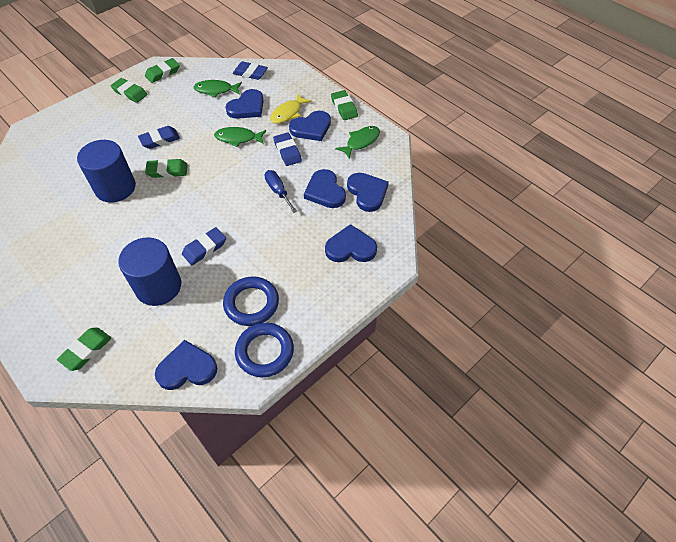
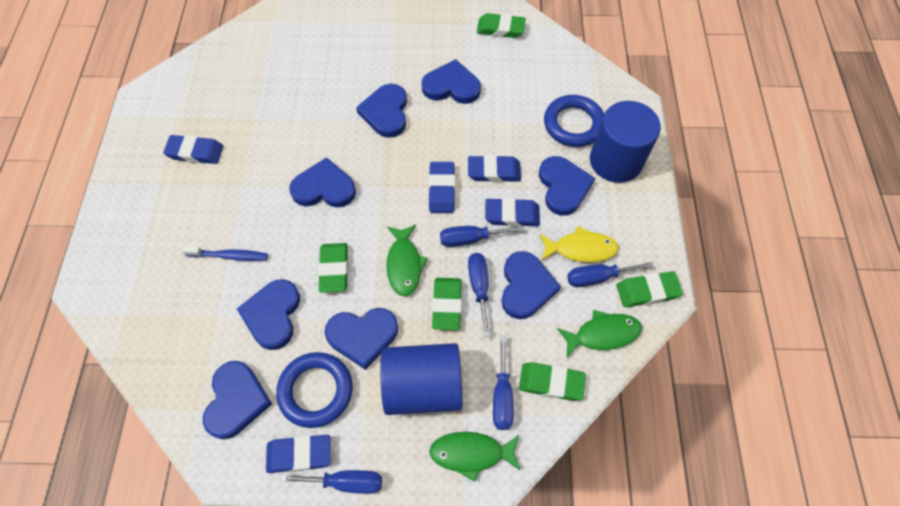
blue eraser: [138,126,180,149] [182,227,226,265] [233,61,268,80] [273,132,302,166] = 4 -> [163,135,223,164] [266,435,330,473] [429,162,455,213] [468,155,521,182] [485,198,540,227] = 5
blue heart: [155,340,217,390] [226,89,264,119] [289,111,331,141] [304,169,346,208] [325,224,377,262] [347,173,389,212] = 6 -> [203,361,272,439] [237,279,300,350] [289,157,356,208] [325,308,398,370] [356,84,407,138] [422,59,481,104] [501,251,561,319] [539,156,595,216] = 8
blue screwdriver: [265,170,297,213] = 1 -> [281,470,382,494] [440,226,524,247] [468,253,490,337] [493,336,514,430] [567,262,654,287] = 5
blue toothbrush: none = 0 -> [182,246,268,261] = 1

